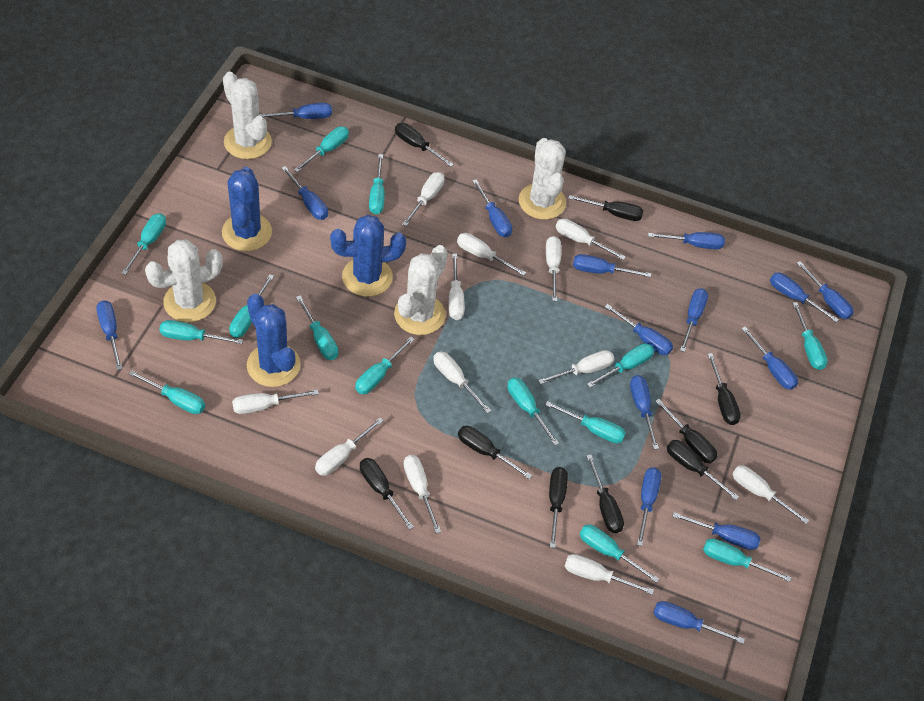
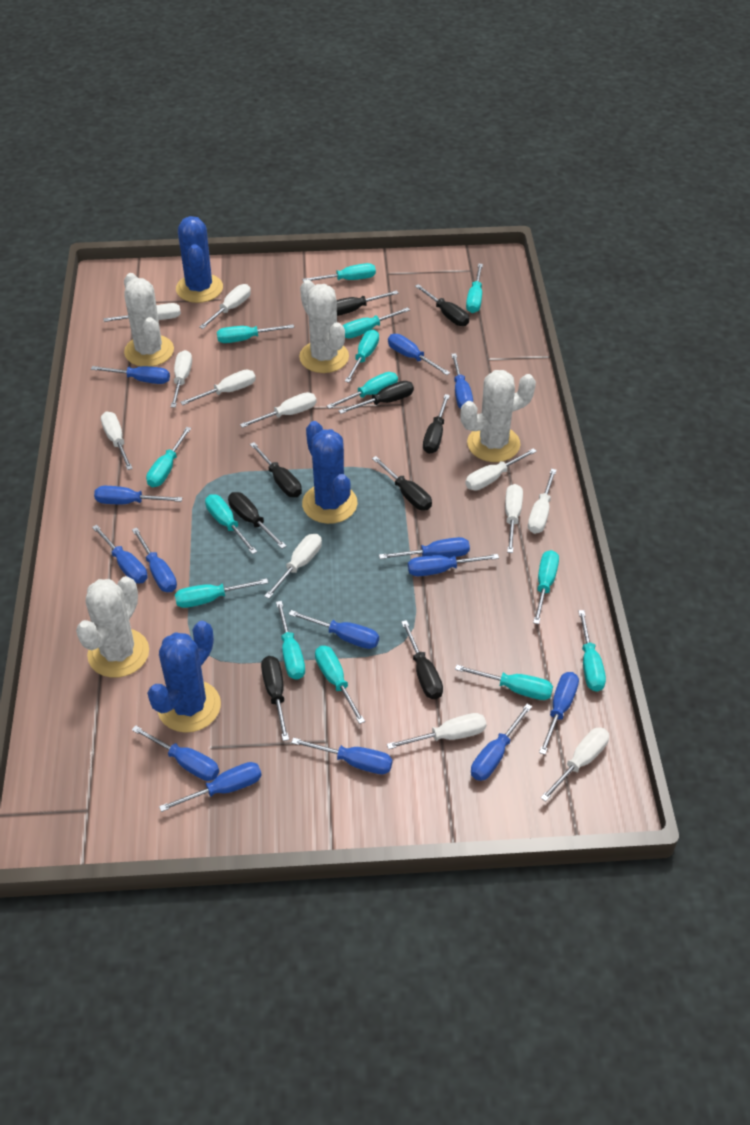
blue screwdriver: [96,300,122,370] [259,103,332,119] [282,166,328,220] [472,179,512,237] [573,254,651,277] [605,304,673,355] [630,375,659,450] [637,467,661,546] [648,232,725,249] [653,601,745,644] [672,512,760,550] [680,288,708,352] [741,327,798,390] [770,273,839,322] [796,261,854,319] = 15 -> [91,366,170,384] [92,525,148,583] [94,486,182,504] [132,528,177,592] [132,725,219,781] [159,762,262,812] [289,610,379,649] [291,738,393,774] [379,537,470,559] [388,334,450,375] [408,554,499,576] [451,353,473,409] [471,704,532,781] [539,672,579,755] = 14

